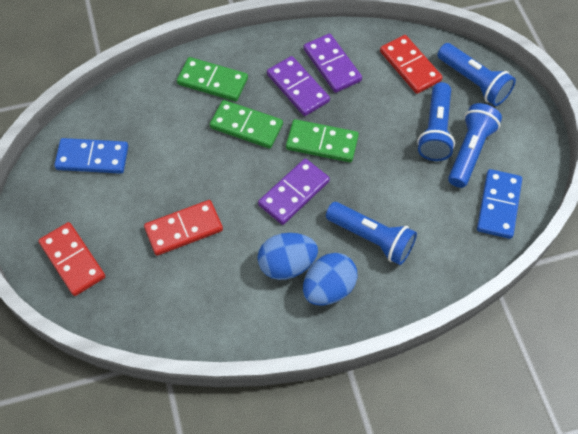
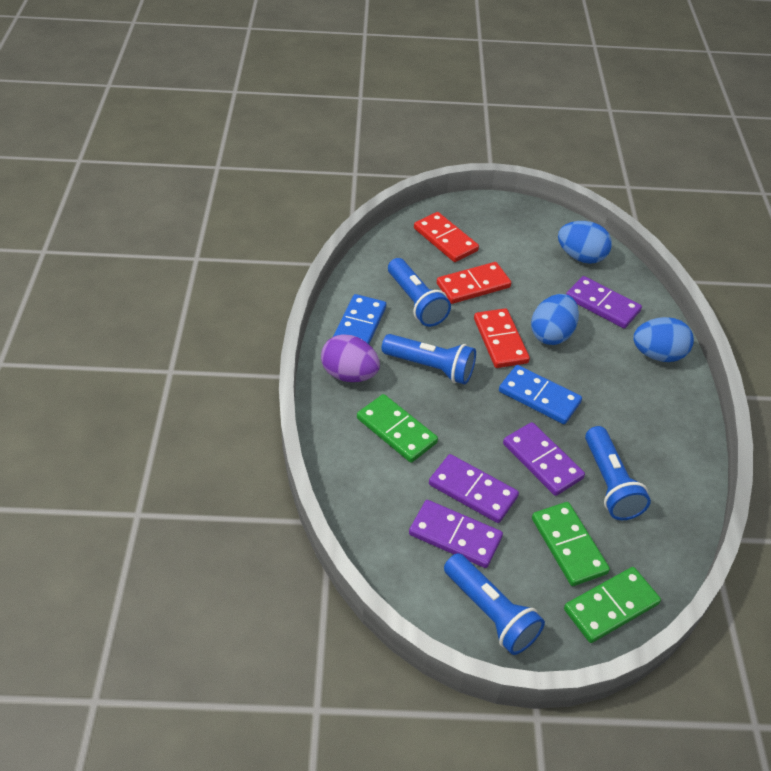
blue egg: [258,233,318,280] [303,253,358,306] = 2 -> [531,294,579,345] [558,221,612,264] [633,317,694,362] = 3
purple domino: [258,159,330,225] [267,56,330,116] [304,33,362,93] = 3 -> [409,500,503,568] [429,454,519,523] [503,422,585,496] [566,276,642,328] = 4
purple egg: none = 0 -> [321,334,380,382] = 1

